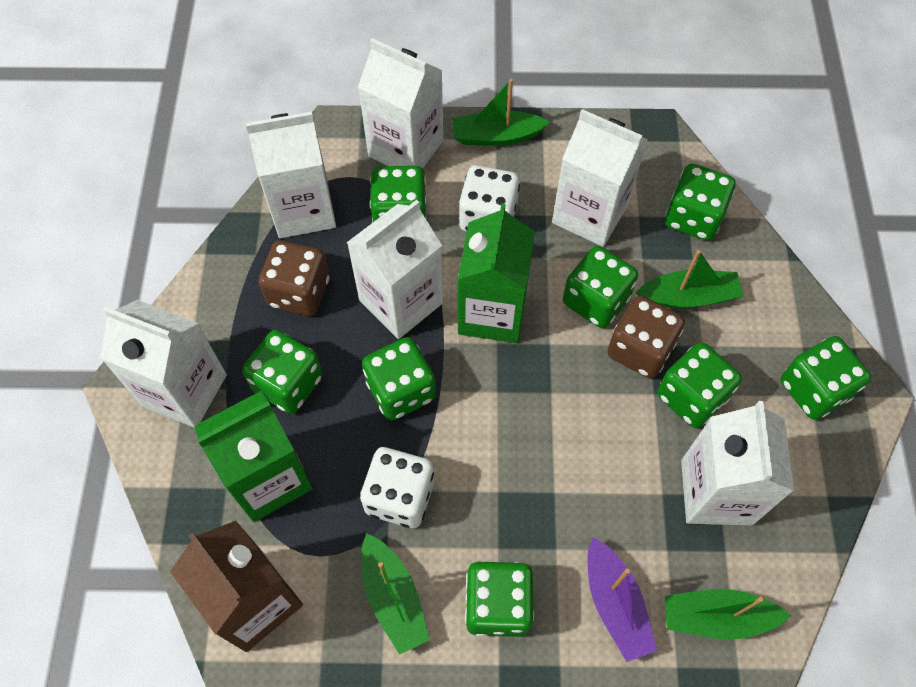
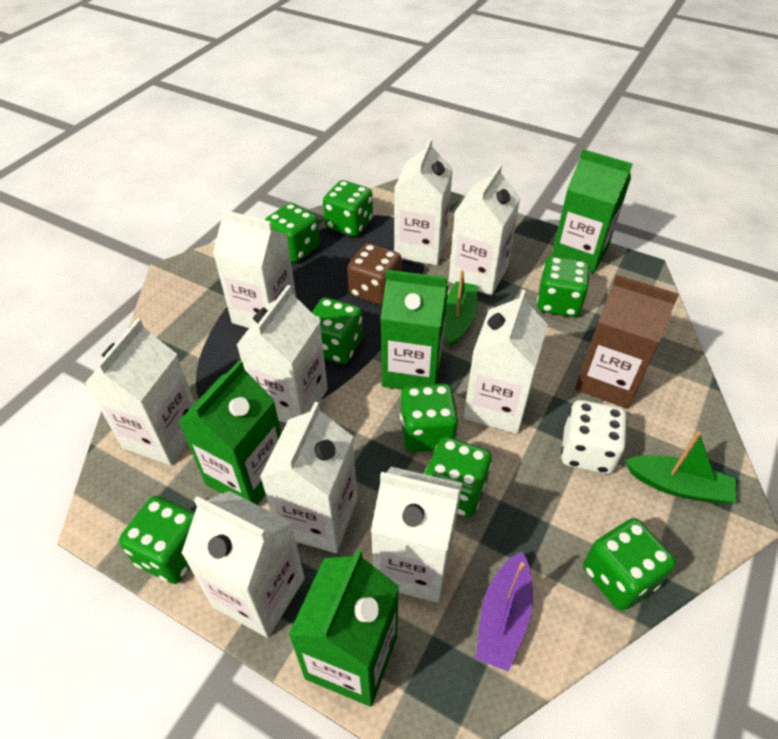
brown dice: [258,240,330,316] [607,296,685,378] = 2 -> [347,243,402,306] = 1
green boat: [361,533,430,655] [452,79,550,146] [635,250,743,308] [665,589,791,640] = 4 -> [444,270,478,347] [625,431,736,504] = 2
green carton: [194,391,313,522] [458,203,535,343] = 2 -> [178,360,281,505] [288,549,399,707] [381,270,448,390] [551,149,633,273] = 4
white carton: [100,300,227,428] [245,112,336,238] [347,200,443,339] [358,38,443,169] [552,109,648,247] [681,401,794,525] = 6 -> [85,318,195,465] [181,491,305,638] [213,209,296,328] [237,285,328,423] [260,402,357,553] [371,467,462,603] [394,138,453,265] [449,164,520,296] [464,289,548,434] = 9
white dice: [360,447,434,528] [459,165,520,232] = 2 -> [561,400,627,474] = 1

